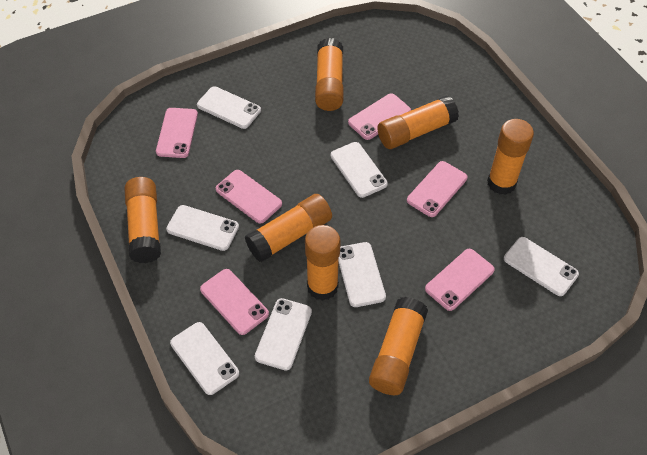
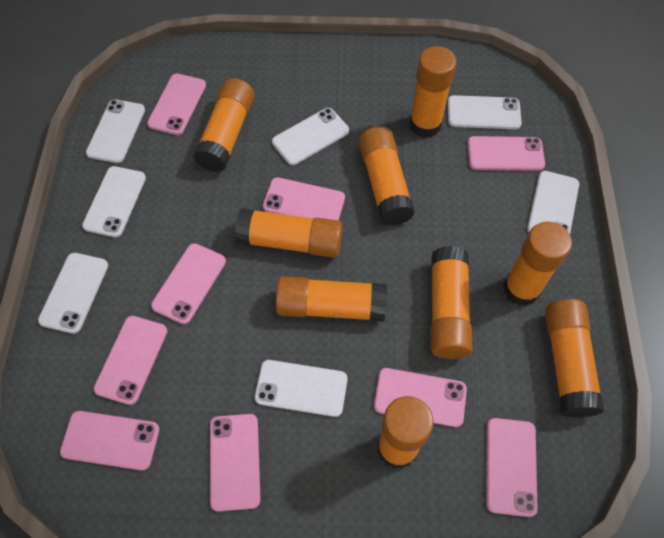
orange glue stick: [124,177,161,263] [245,194,332,262] [305,225,341,301] [315,38,343,111] [369,297,428,395] [377,96,459,149] [487,119,534,195] = 7 -> [193,78,255,172] [235,208,343,258] [276,276,387,322] [359,126,415,226] [377,396,433,469] [409,46,457,138] [431,246,472,359] [503,222,572,306] [545,299,605,418] = 9
pink phone: [156,108,198,158] [200,269,269,335] [216,170,282,224] [348,93,411,140] [407,161,468,217] [425,249,495,311] = 6 -> [60,411,160,471] [93,316,167,405] [147,74,206,135] [151,243,226,324] [210,414,261,512] [263,177,345,220] [374,368,467,427] [468,136,545,171] [486,418,538,517] = 9

